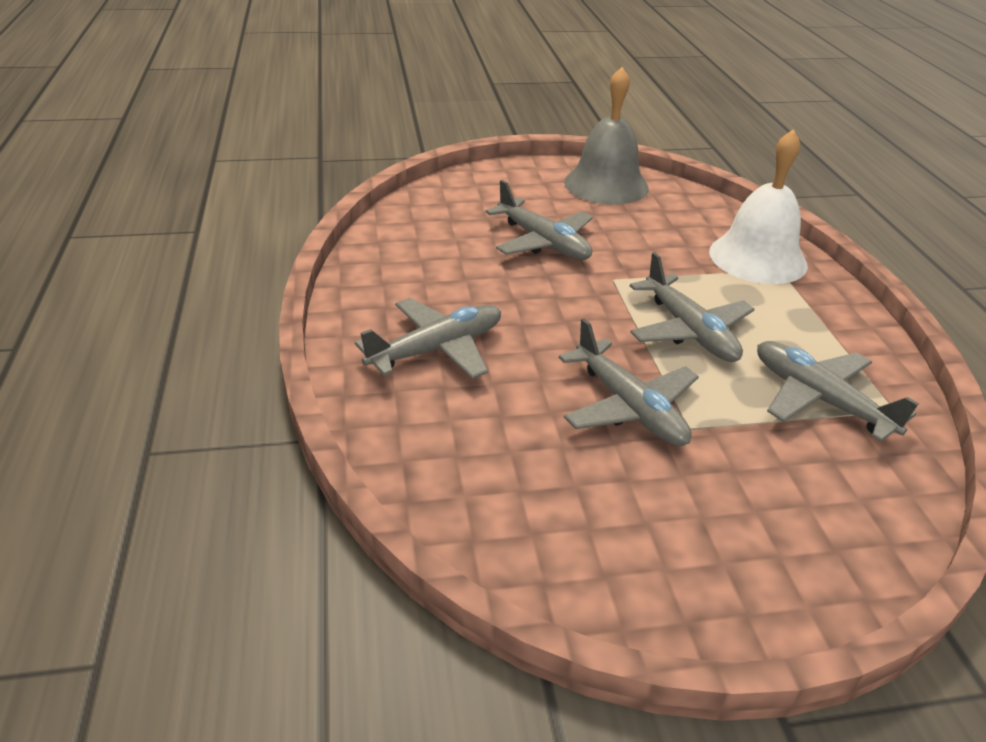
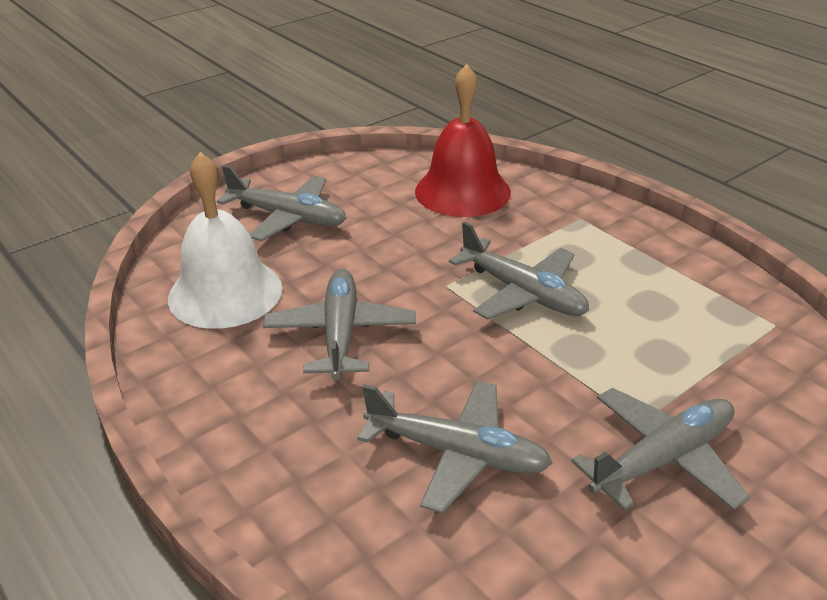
grey bell: [564,67,649,205] = 1 -> none = 0
red bell: none = 0 -> [415,64,511,217] = 1

